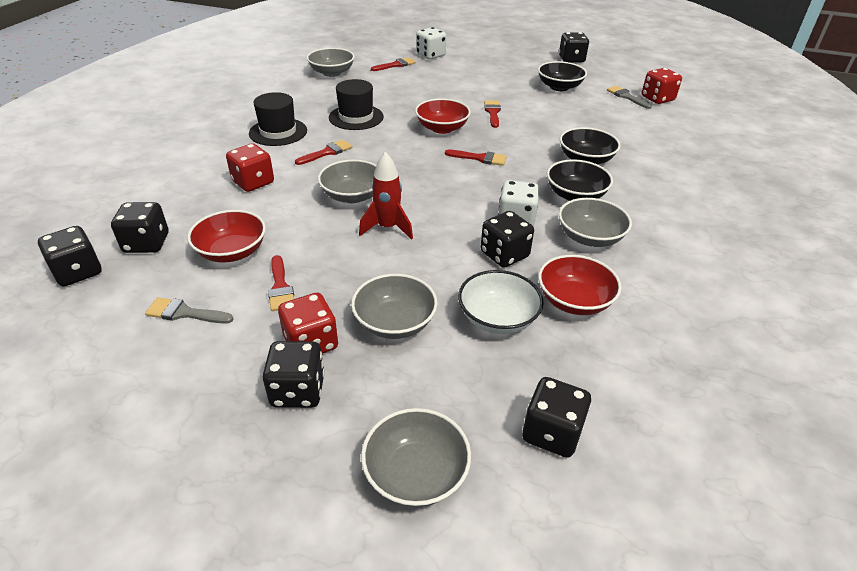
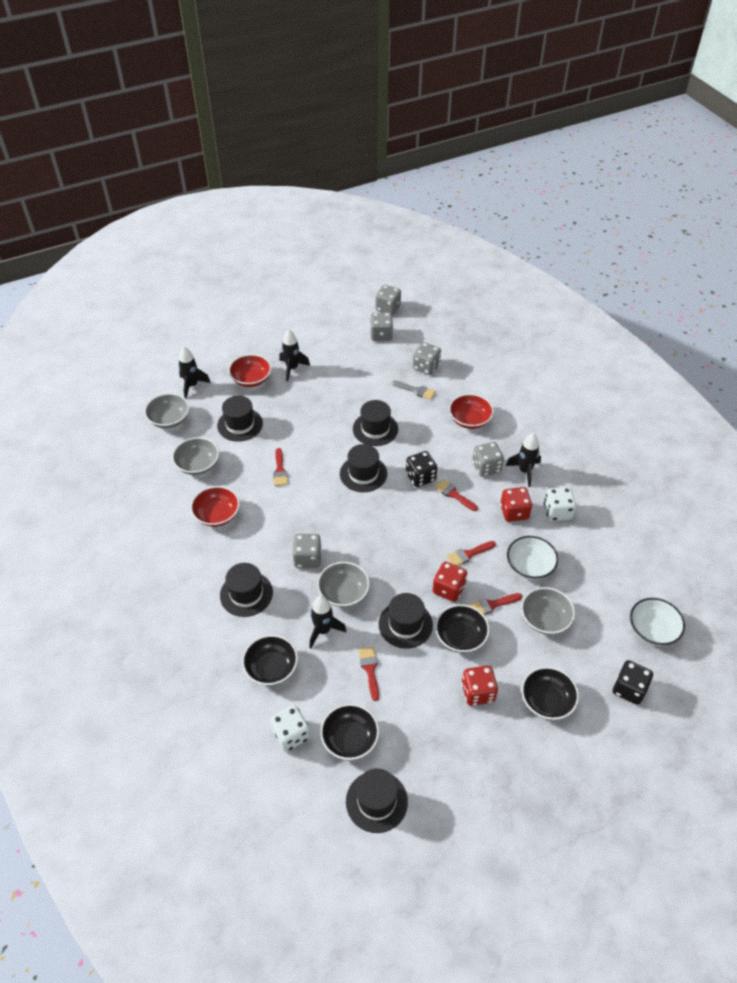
black bowl: [538,61,587,91] [547,159,613,201] [560,127,621,164] = 3 -> [242,635,298,686] [320,704,379,760] [435,604,490,653] [521,667,579,720] = 4
black dice: [38,226,102,286] [111,202,168,253] [263,341,325,408] [481,211,534,268] [522,377,591,457] [559,32,589,63] = 6 -> [406,451,437,487] [613,660,653,705] = 2
black hat: [249,92,307,146] [329,79,384,130] = 2 -> [217,396,263,442] [220,563,273,617] [340,444,387,492] [346,769,408,833] [353,400,398,446] [379,593,433,649] = 6
black rocket: none = 0 -> [178,347,211,399] [279,330,310,381] [309,596,346,648] [506,433,541,487] = 4
grey bowl: [307,48,355,77] [318,159,376,203] [351,274,438,339] [361,408,471,507] [559,198,632,247] = 5 -> [144,393,189,428] [172,437,219,475] [317,562,370,607] [521,587,575,635] = 4
grey brush: [145,297,234,324] [607,86,652,109] = 2 -> [392,380,436,400] = 1
grey dice: none = 0 -> [292,534,321,568] [370,312,393,341] [375,285,401,315] [413,342,441,375] [472,442,504,477] = 5
red rocket: [359,152,413,240] = 1 -> none = 0
white bowl: [458,270,544,334] = 1 -> [507,536,558,580] [630,598,685,646] = 2

